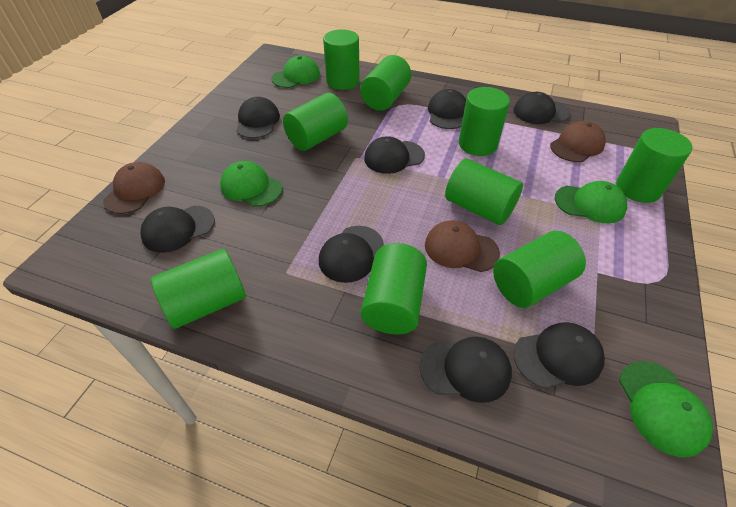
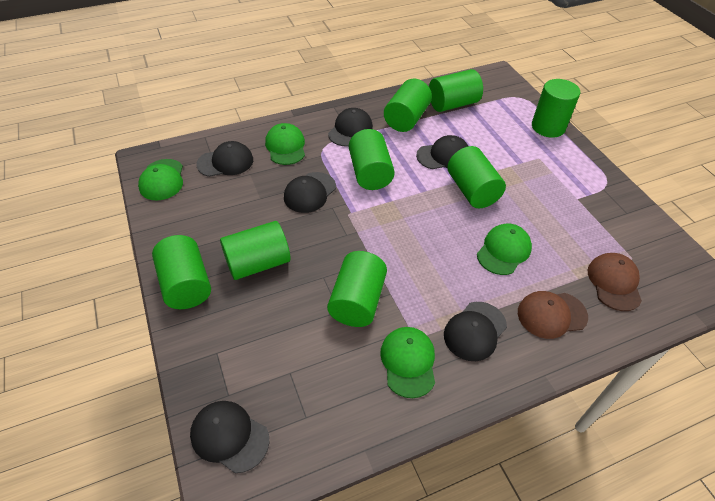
black cap: [140,206,215,253] [236,97,280,138] [319,226,384,283] [364,136,425,174] [419,337,512,403] [428,89,466,129] [513,92,571,124] [514,322,605,389] = 8 -> [190,401,270,473] [196,141,253,177] [284,172,336,213] [328,108,373,147] [416,135,468,169] [444,302,507,361] = 6
brown cap: [103,162,165,214] [425,220,500,272] [550,121,606,162] = 3 -> [518,291,588,339] [588,253,642,311] = 2
green cylinder: [151,249,246,329] [283,93,348,151] [323,29,360,90] [360,55,411,111] [361,243,427,335] [445,158,523,225] [459,87,510,156] [493,231,586,308] [616,128,692,203] = 9 -> [152,235,211,309] [220,221,290,280] [327,251,387,327] [349,129,395,190] [384,79,432,132] [429,69,483,112] [447,146,506,208] [532,79,580,138] = 8

